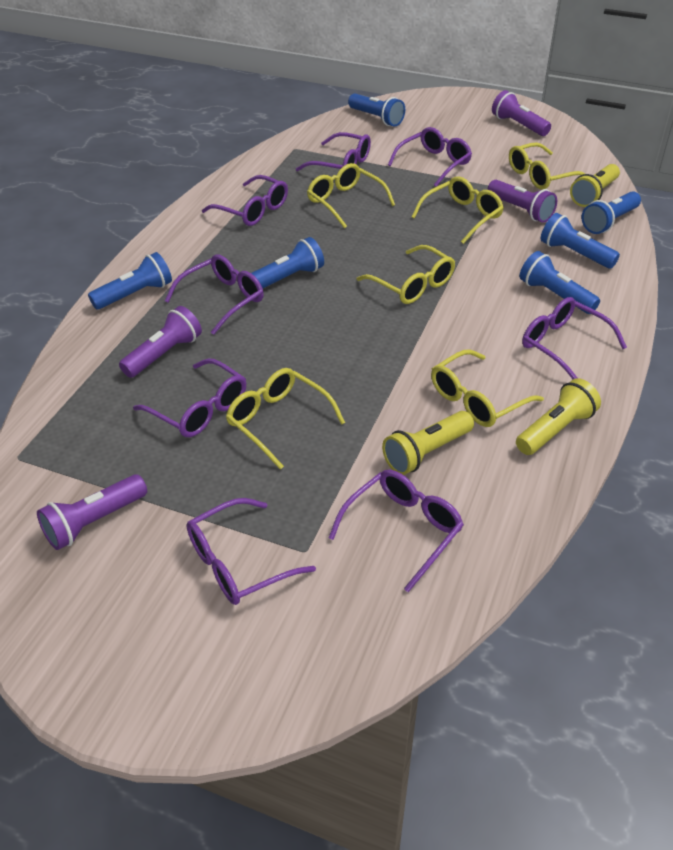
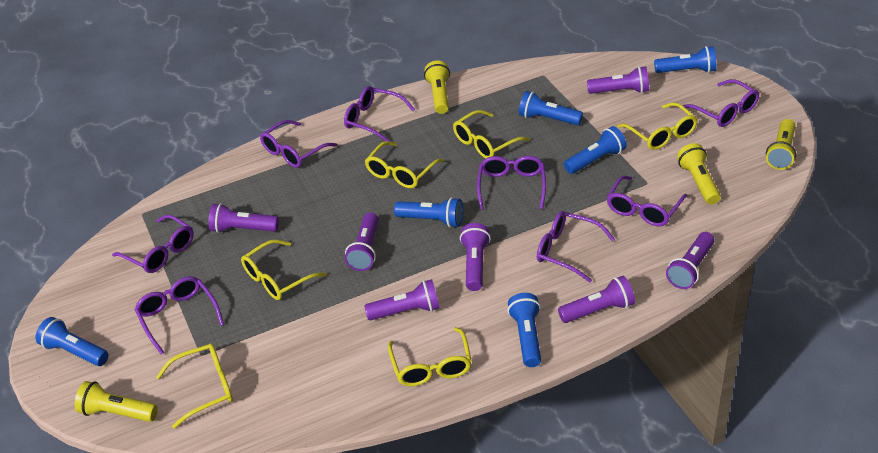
purple flashlight: [37,474,147,550] [119,306,202,378] [487,180,557,223] [492,90,551,136] = 4 -> [208,203,279,233] [345,213,379,271] [364,279,440,320] [460,223,491,291] [558,276,635,323] [587,66,649,94] [666,232,715,289] = 7
yellow flashlight: [382,411,474,475] [516,378,601,455] [570,164,620,207] = 3 -> [75,381,158,422] [424,61,450,114] [677,143,721,204] [766,119,796,170] = 4

